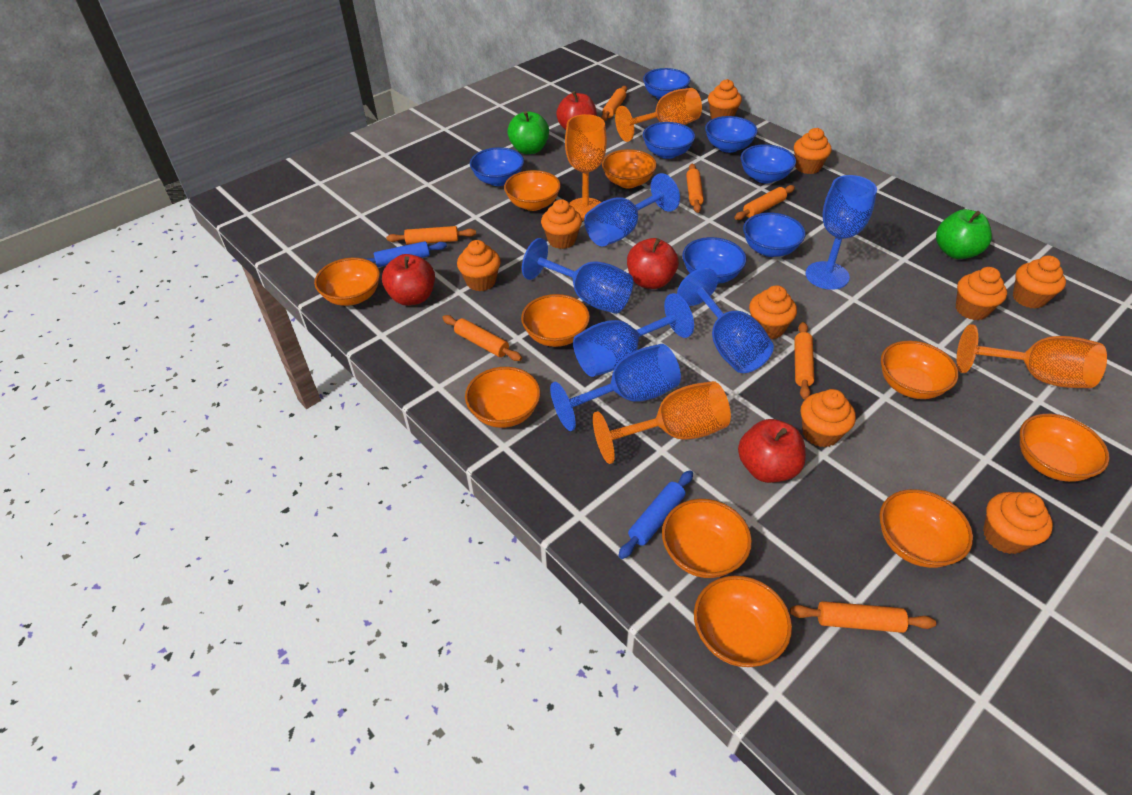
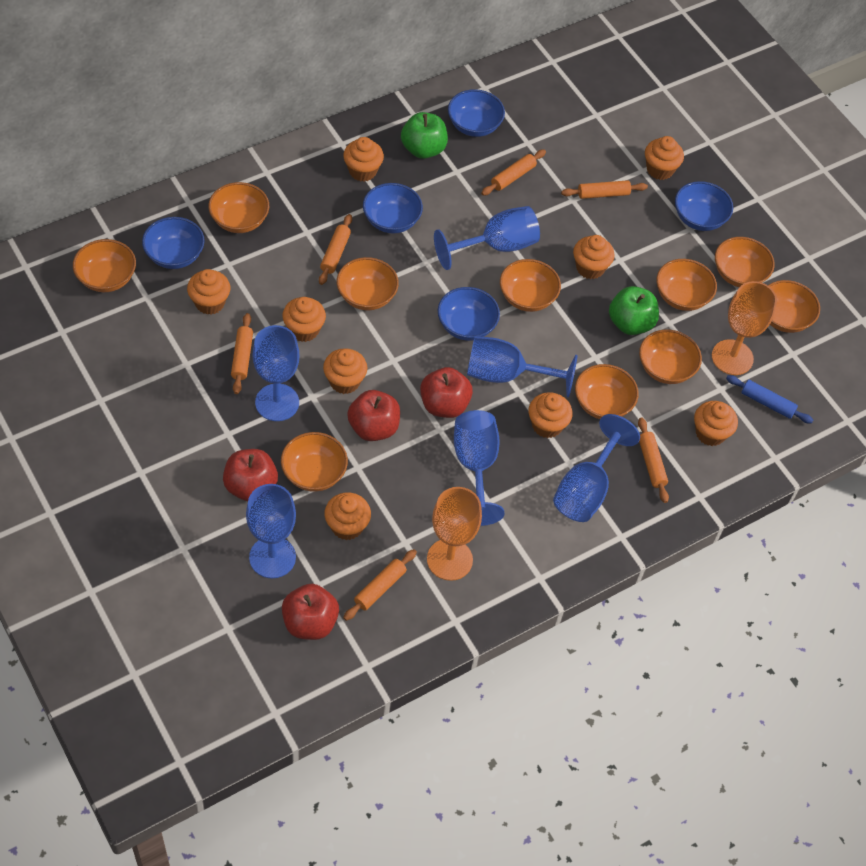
blue bowl: [470,147,524,186] [643,68,690,100] [643,122,695,159] [682,237,746,284] [705,116,758,153] [741,144,796,183] [743,213,806,257] = 7 -> [142,217,205,269] [363,183,423,233] [438,287,500,341] [448,89,505,137] [675,181,733,231] = 5
blue rolling pin: [363,241,447,267] [618,470,693,559] = 2 -> [726,375,813,424] = 1
orange goblet: [565,114,607,221] [593,381,731,464] [615,88,702,142] [957,324,1107,388] = 4 -> [427,487,482,581] [712,281,777,375] = 2
orange rolling pin: [386,226,476,245] [442,315,522,361] [601,86,627,121] [686,164,704,213] [734,185,795,220] [790,601,936,633] [794,322,814,400] = 7 -> [231,313,253,394] [319,214,352,285] [343,549,417,621] [481,149,546,196] [561,180,648,199] [638,417,669,503] = 6

